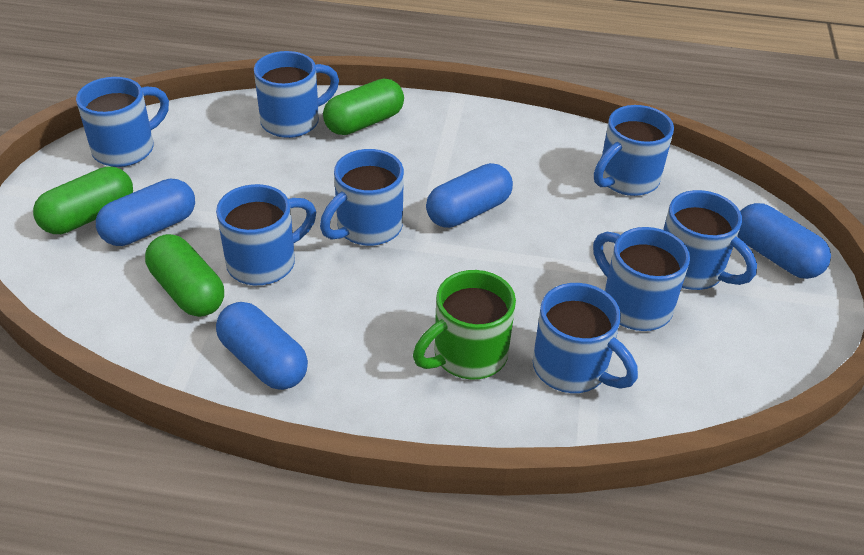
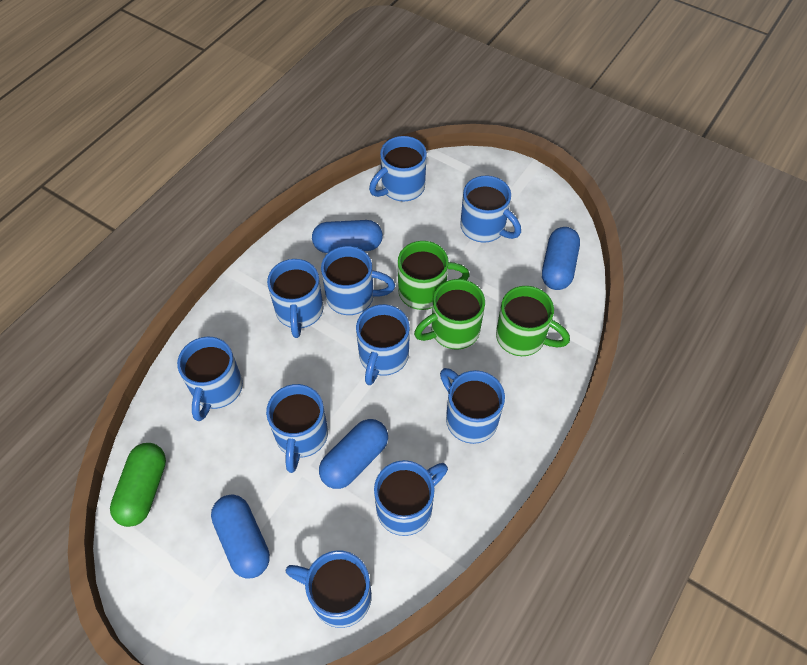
blue mug: [76,77,169,167] [216,184,316,285] [254,51,339,138] [320,149,404,246] [533,283,638,393] [593,227,690,331] [594,105,674,196] [663,190,757,290] = 8 -> [177,337,243,421] [266,384,328,473] [267,259,323,338] [285,550,372,628] [321,246,395,315] [356,304,410,385] [369,136,427,201] [374,460,448,536] [440,368,505,444] [460,176,521,243] = 10
green capsule: [33,166,133,234] [145,234,224,317] [323,79,404,135] = 3 -> [110,443,166,527] = 1
green mug: [413,270,516,380] = 1 -> [398,241,470,310] [414,279,485,350] [496,286,570,356] = 3

